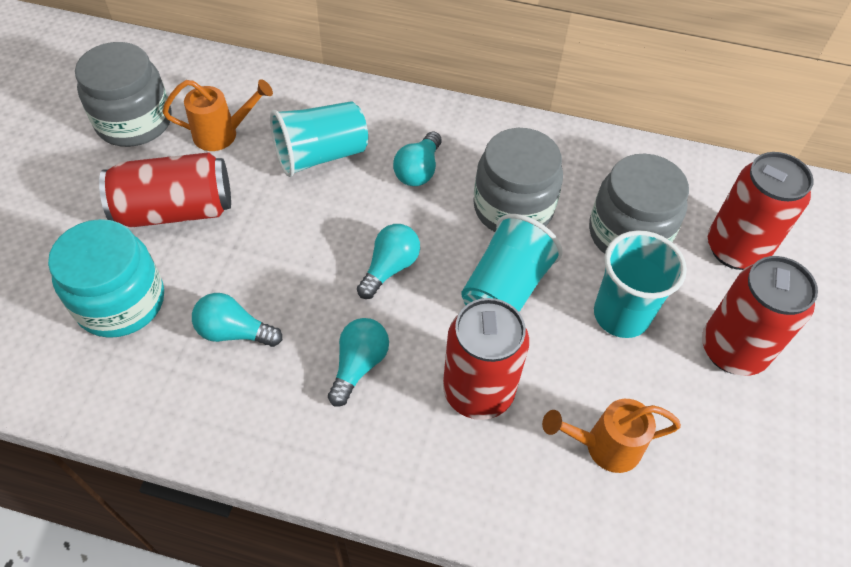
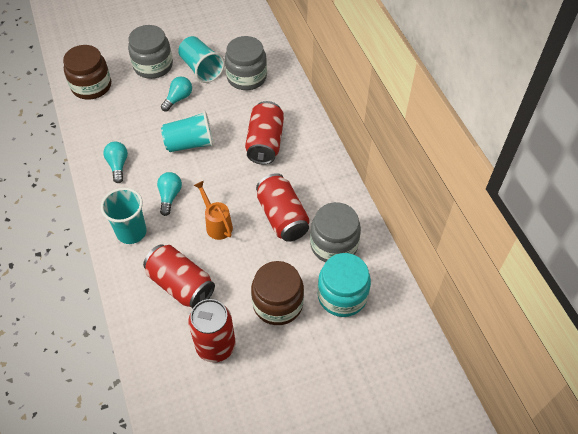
brown jar: none = 0 -> [63,45,111,100] [251,261,304,325] = 2
orange watering can: [163,79,273,151] [542,399,681,473] = 2 -> [193,181,233,240] = 1
turquoise light bulb: [192,293,282,347] [328,318,389,407] [357,224,420,299] [393,131,441,186] = 4 -> [103,142,128,183] [157,172,182,216] [161,77,192,112] = 3

